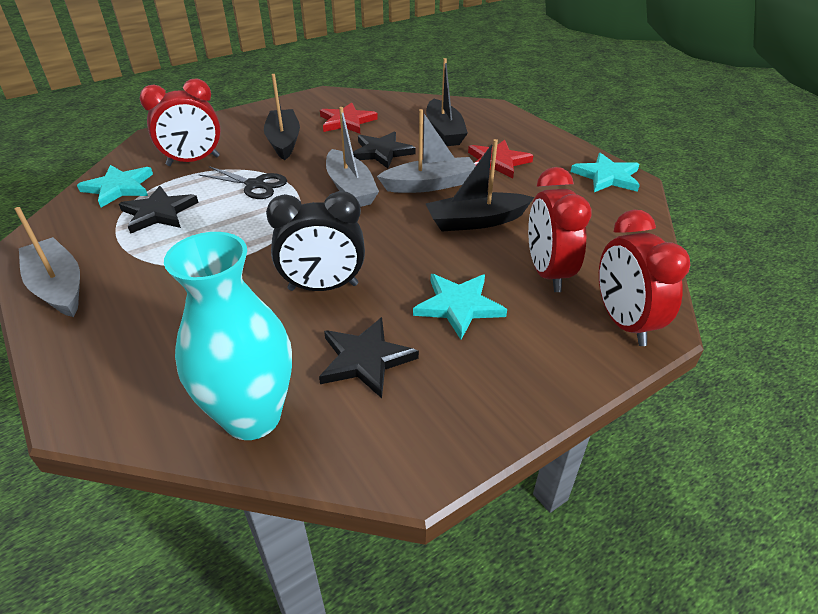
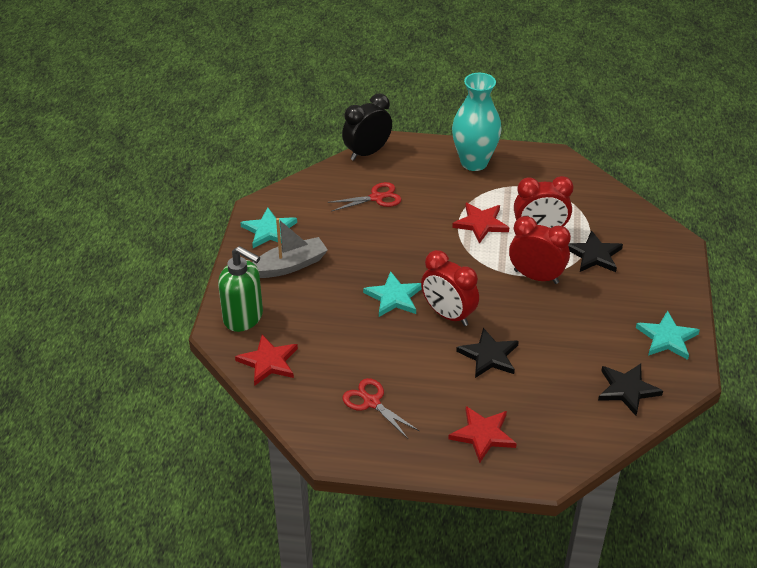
black boat: [264,74,300,160] [426,58,468,146] [426,139,534,231] = 3 -> none = 0
black scissors: [199,166,287,199] = 1 -> none = 0
green soap dispenser: none = 0 -> [218,246,263,332] = 1
grey boat: [15,207,80,317] [326,107,379,207] [377,109,476,193] = 3 -> [252,218,328,278] = 1
red scissors: none = 0 -> [328,182,401,212] [343,378,419,439] = 2
red star: [320,102,378,134] [468,140,534,178] = 2 -> [235,335,298,385] [448,406,517,463] [452,203,509,244] = 3

